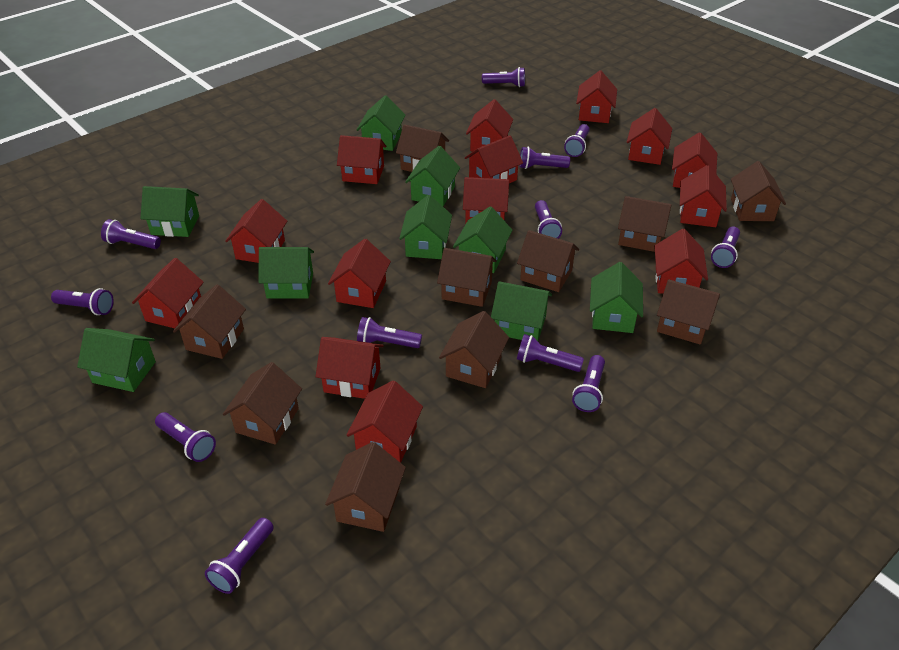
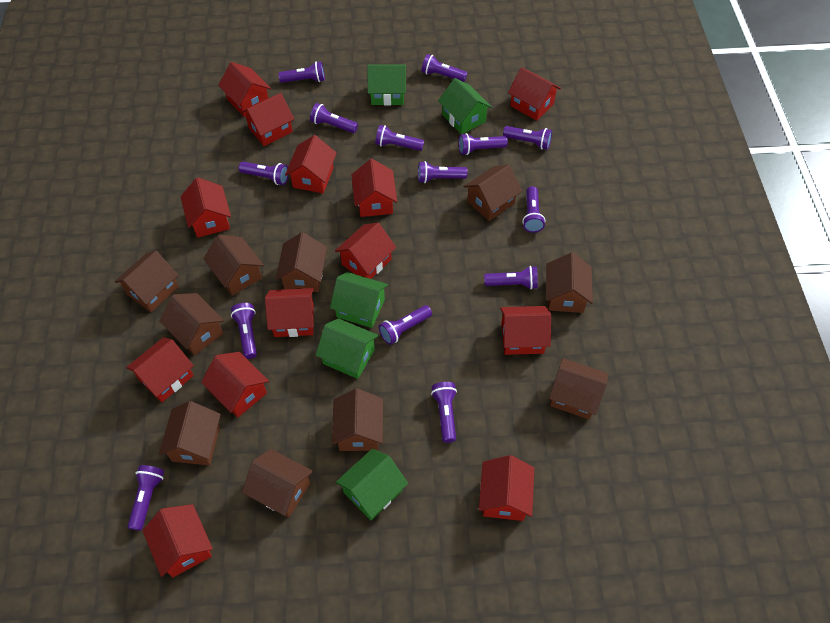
green house: [77,328,156,392] [141,186,199,237] [259,247,314,299] [356,96,406,151] [399,195,452,259] [405,146,460,206] [453,207,513,273] [491,281,552,341] [590,262,643,333] = 9 -> [316,318,379,379] [330,272,388,328] [336,449,408,520] [367,65,406,106] [438,78,492,134] = 5
purple flashlight: [51,288,114,315] [101,219,161,249] [155,412,216,462] [205,518,274,594] [357,317,422,348] [482,67,525,87] [517,334,584,372] [519,147,570,169] [535,200,562,239] [564,124,590,157] [572,355,605,412] [711,227,740,268] = 12 -> [128,465,164,531] [231,303,257,359] [239,162,289,185] [278,61,325,83] [310,103,358,133] [375,125,424,151] [379,305,432,345] [418,161,468,183] [421,54,467,82] [431,382,457,443] [459,133,508,155] [484,266,538,290] [503,126,552,150] [522,186,545,233] = 14
red house: [132,258,204,328] [225,199,287,263] [315,337,384,399] [328,239,391,308] [337,135,386,184] [346,381,423,463] [463,177,509,224] [465,135,523,183] [466,99,513,151] [576,70,617,123] [627,108,672,165] [654,229,708,294] [672,132,717,188] [680,165,727,227] = 14 -> [126,337,194,402] [142,504,213,577] [180,178,231,238] [201,352,269,417] [218,62,271,117] [241,93,294,146] [265,288,314,337] [285,135,337,193] [335,223,396,279] [351,159,397,217] [479,455,534,521] [500,306,551,355] [508,67,561,121] = 13

